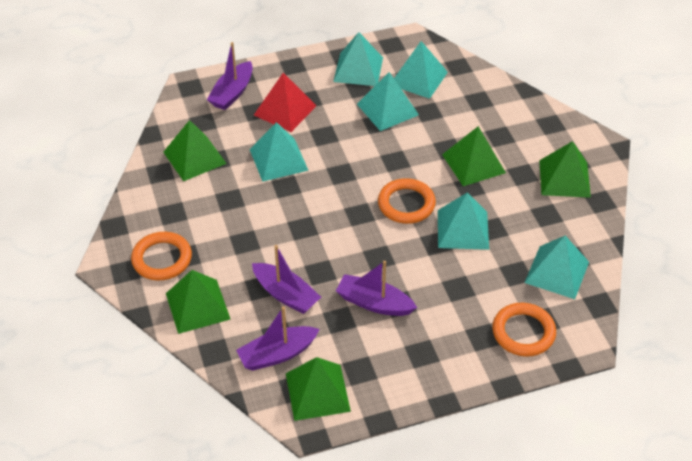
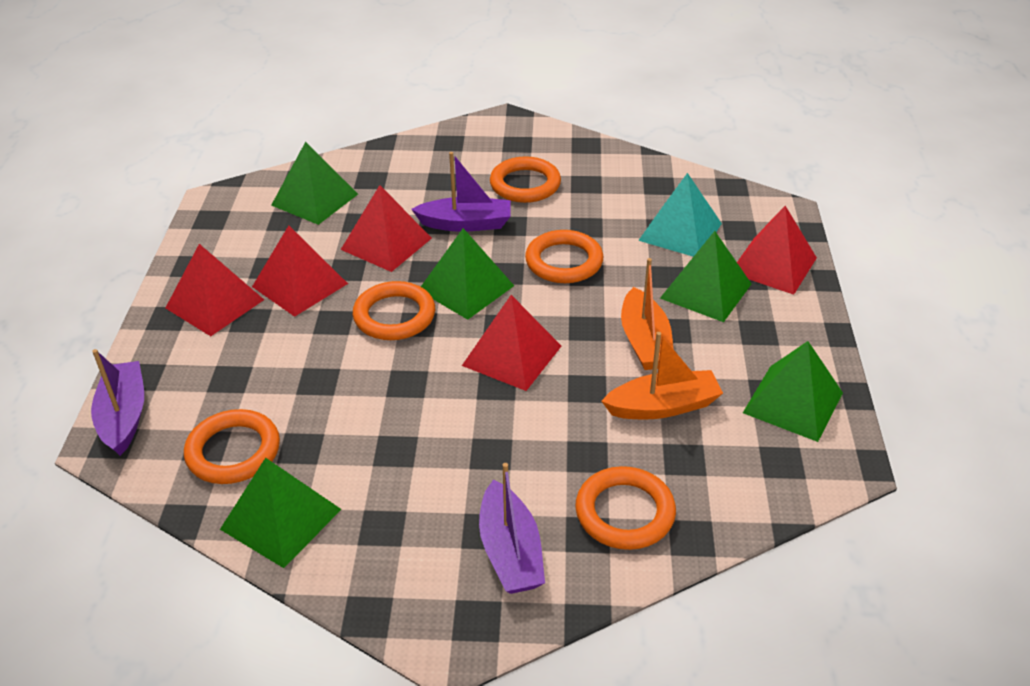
orange boat: none = 0 -> [601,332,723,420] [621,258,673,370] = 2
orange ring: [131,232,192,280] [378,178,436,224] [492,303,556,357] = 3 -> [184,409,280,484] [353,281,435,340] [490,156,561,203] [525,230,603,283] [575,466,676,550] = 5
purple boat: [207,42,253,110] [236,306,320,371] [252,245,321,314] [336,261,417,316] = 4 -> [91,349,144,456] [411,152,511,232] [479,463,545,594] = 3
red pyramid: [254,73,317,132] = 1 -> [166,244,264,336] [252,226,348,317] [341,185,432,272] [462,295,561,391] [737,206,817,295] = 5
turquoise pyramid: [250,122,309,182] [333,32,383,86] [357,72,419,131] [394,41,448,99] [438,192,489,250] [524,236,589,299] = 6 -> [638,173,722,257] = 1

